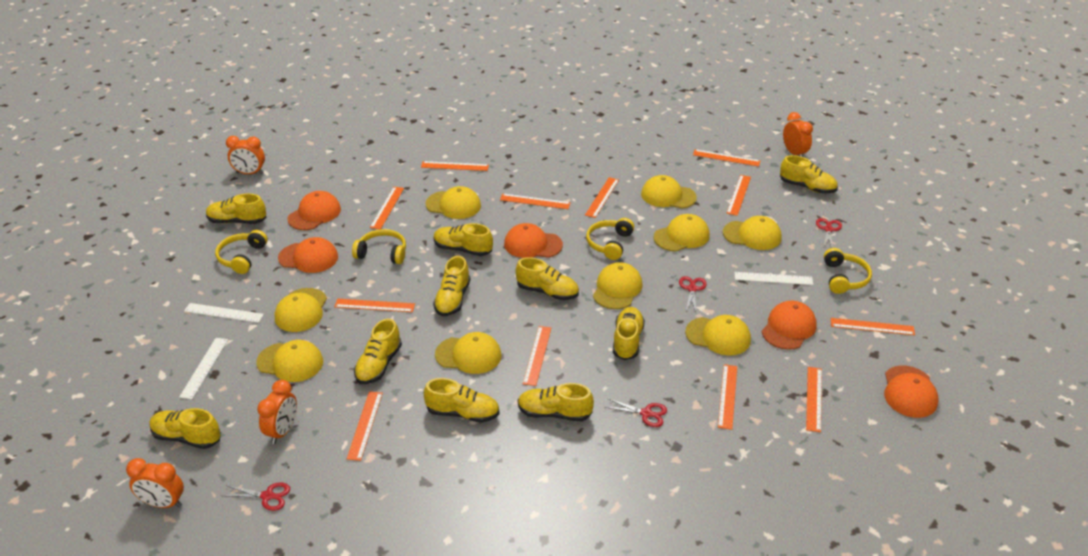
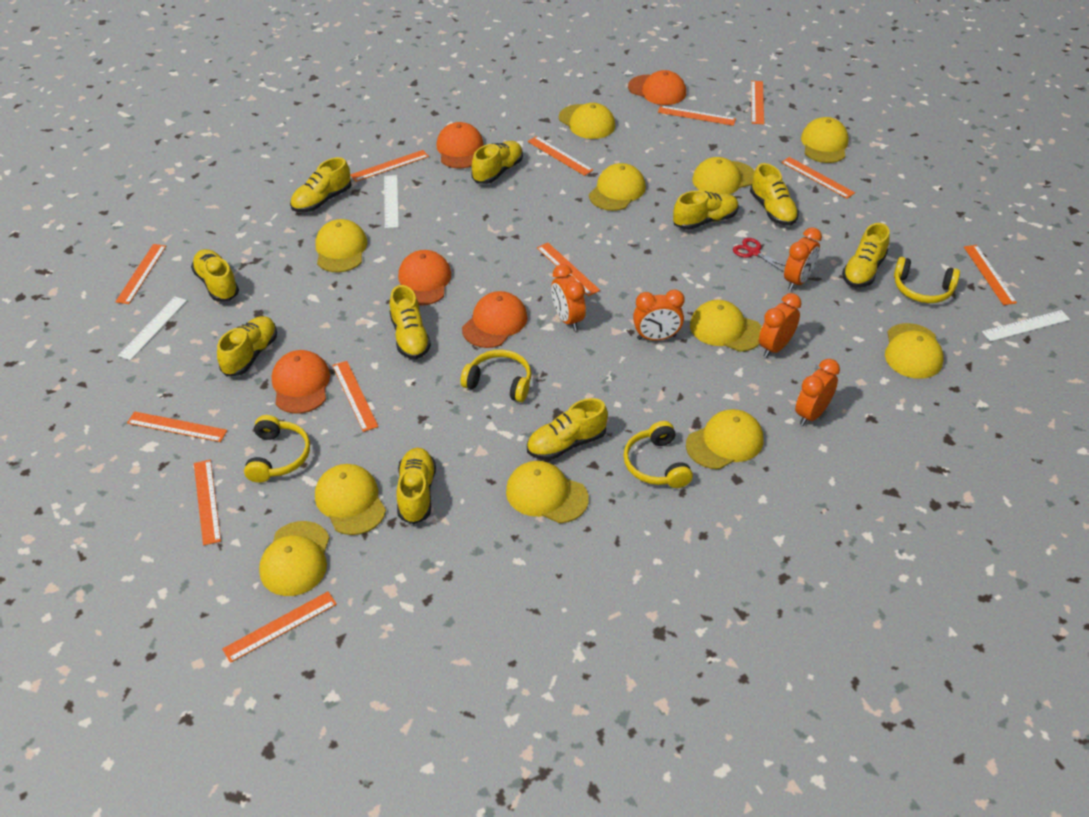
orange clock: [126,458,184,508] [226,136,265,174] [257,380,297,444] [783,112,813,157] = 4 -> [551,264,586,331] [633,290,685,341] [759,293,802,358] [784,227,822,290] [795,359,840,426] = 5
red scissors: [223,482,290,511] [605,399,667,427] [679,276,707,312] [816,218,842,248] = 4 -> [733,238,785,272] = 1
yellow cap: [256,340,323,382] [275,288,327,332] [425,186,481,219] [435,332,501,374] [593,262,643,309] [641,175,697,209] [654,214,710,252] [685,315,751,356] [723,216,782,250] = 9 -> [259,521,330,596] [315,219,368,273] [315,464,386,535] [506,461,589,523] [559,103,615,139] [589,163,646,211] [686,409,763,469] [690,300,762,352] [692,157,755,194] [801,117,849,163] [885,323,944,379] = 11

